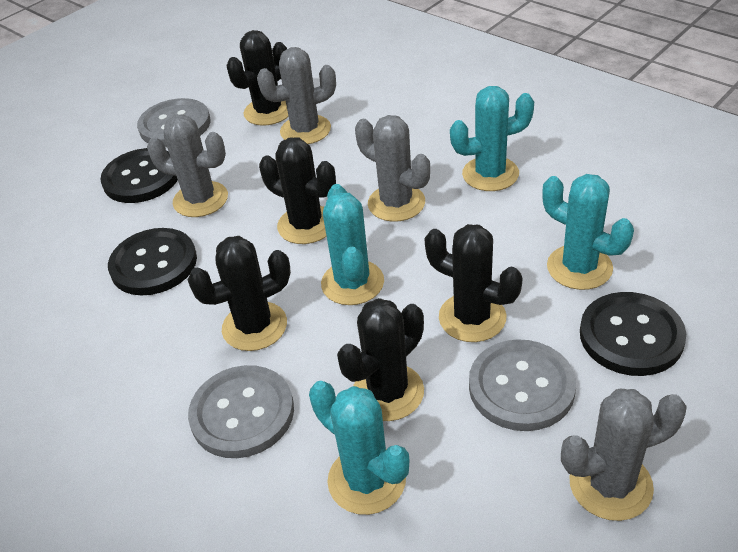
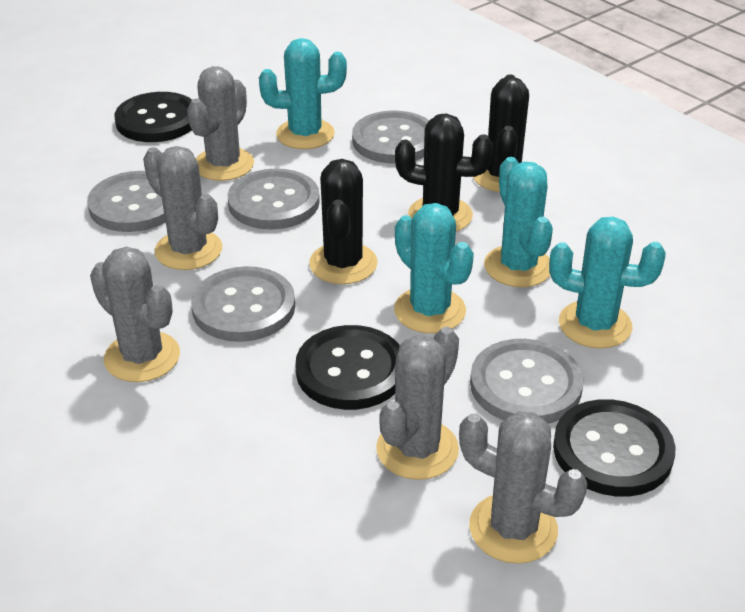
black cactus: [188,236,291,351] [226,30,289,126] [259,137,336,244] [337,298,424,421] [424,224,523,342] = 5 -> [309,159,378,284] [395,113,493,231] [473,74,529,192] = 3
grey button: [137,98,211,147] [188,365,294,458] [469,339,576,431] = 3 -> [87,171,165,232] [191,266,295,342] [228,169,320,230] [352,110,430,164] [470,339,583,424] = 5
grey cactus: [147,114,228,217] [257,47,336,144] [355,115,430,222] [561,389,687,521] = 4 -> [90,247,180,382] [143,146,222,270] [187,66,254,181] [376,327,459,480] [459,411,588,564] = 5

